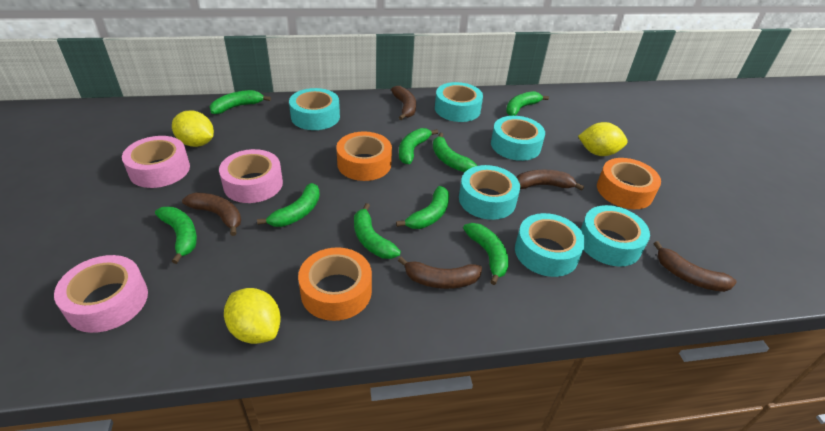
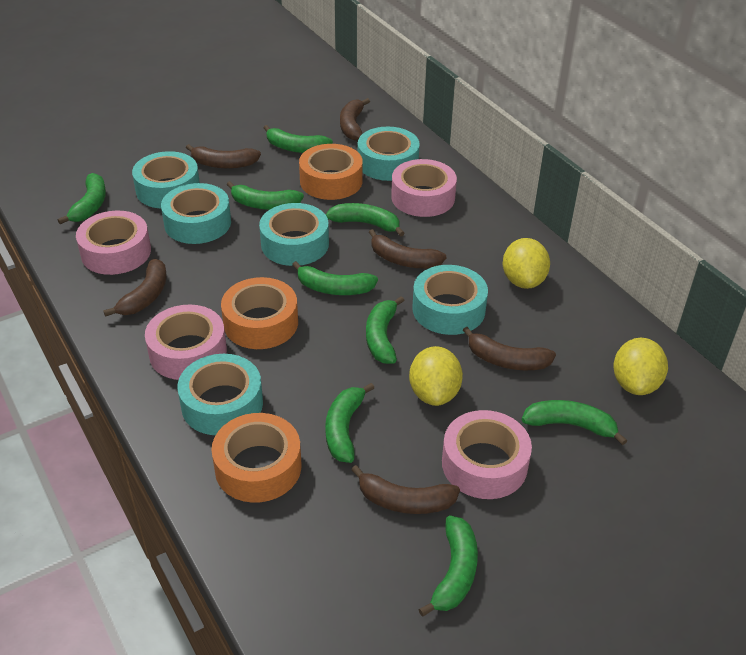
brown banana: [182,193,241,236] [391,86,416,120] [398,257,482,289] [516,170,584,191] [654,241,737,292] = 5 -> [103,259,167,317] [186,144,261,168] [340,98,370,141] [351,465,460,514] [369,229,446,268] [463,327,556,370] = 6
pink tape: [54,255,148,333] [122,136,190,188] [219,149,283,203] = 3 -> [76,211,151,275] [145,305,227,380] [391,159,457,217] [442,410,532,499] = 4

